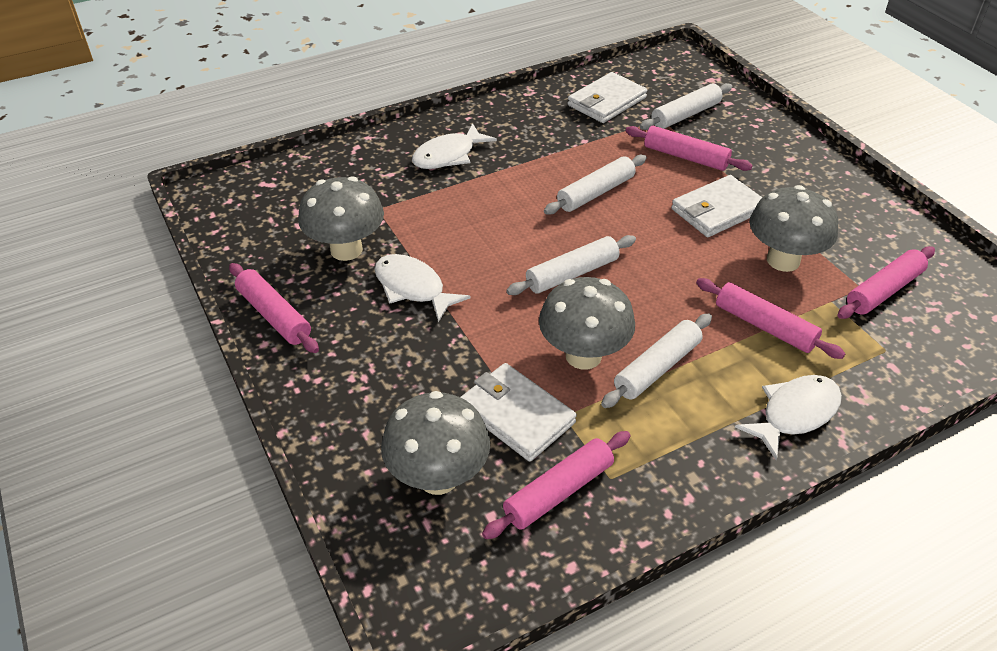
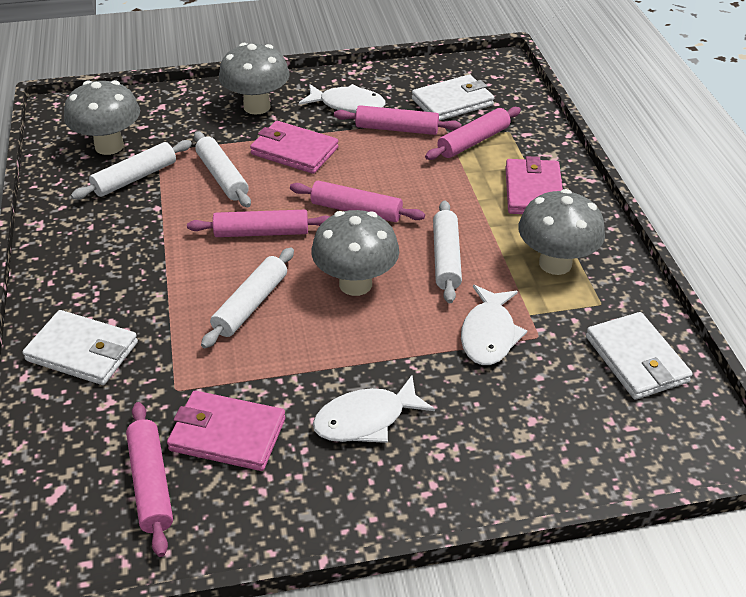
pink wallet: none = 0 -> [167,391,286,471] [250,121,338,174] [505,156,563,214] = 3

